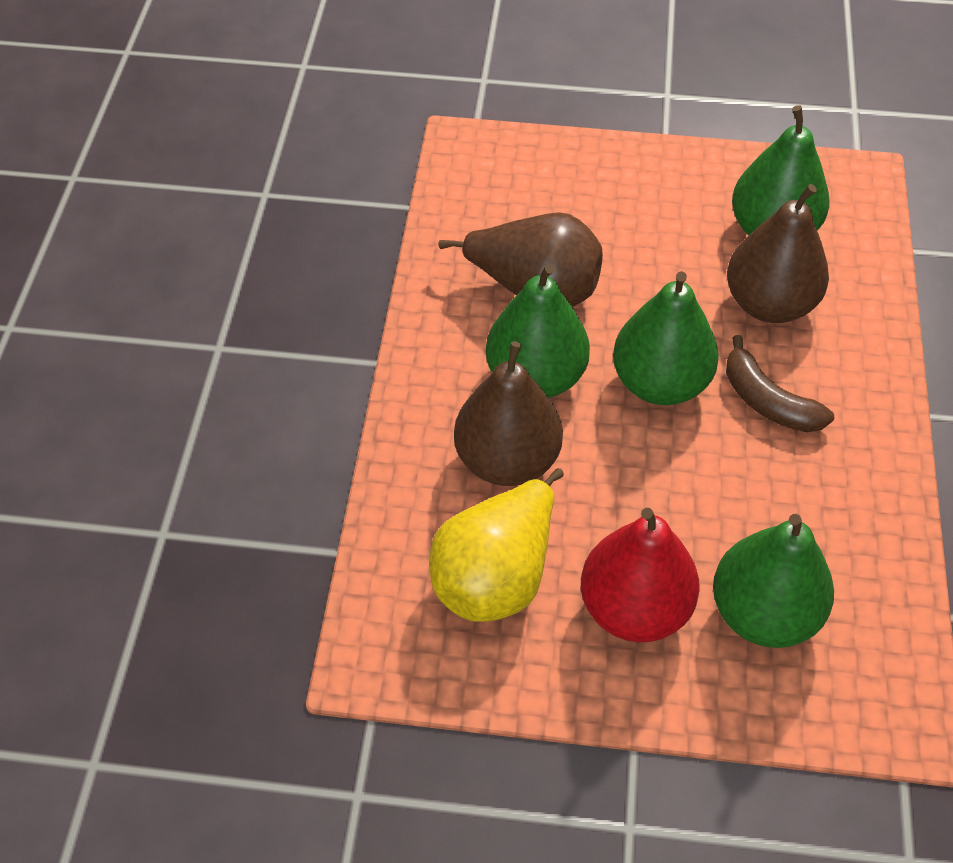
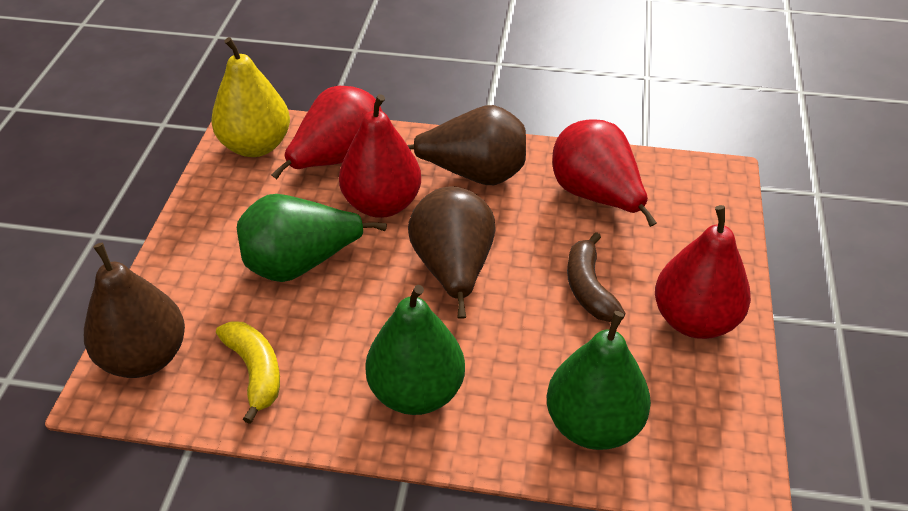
green pear: [486,264,590,398] [613,271,719,405] [713,514,834,648] [732,105,830,235] = 4 -> [237,194,387,282] [365,285,465,415] [547,311,651,450] = 3
red pear: [581,508,700,642] = 1 -> [271,86,383,179] [339,94,421,218] [552,119,657,227] [655,205,751,339] = 4
yellow banana: none = 0 -> [216,321,280,424] = 1

